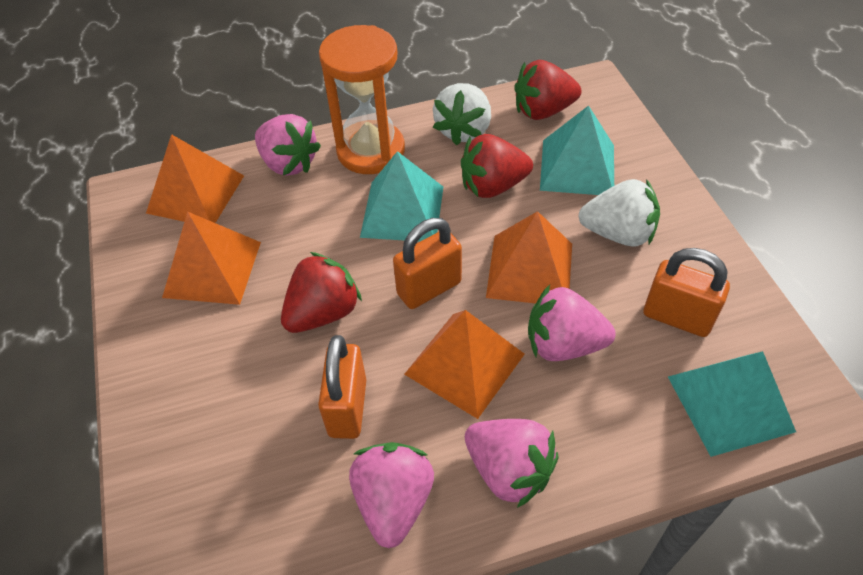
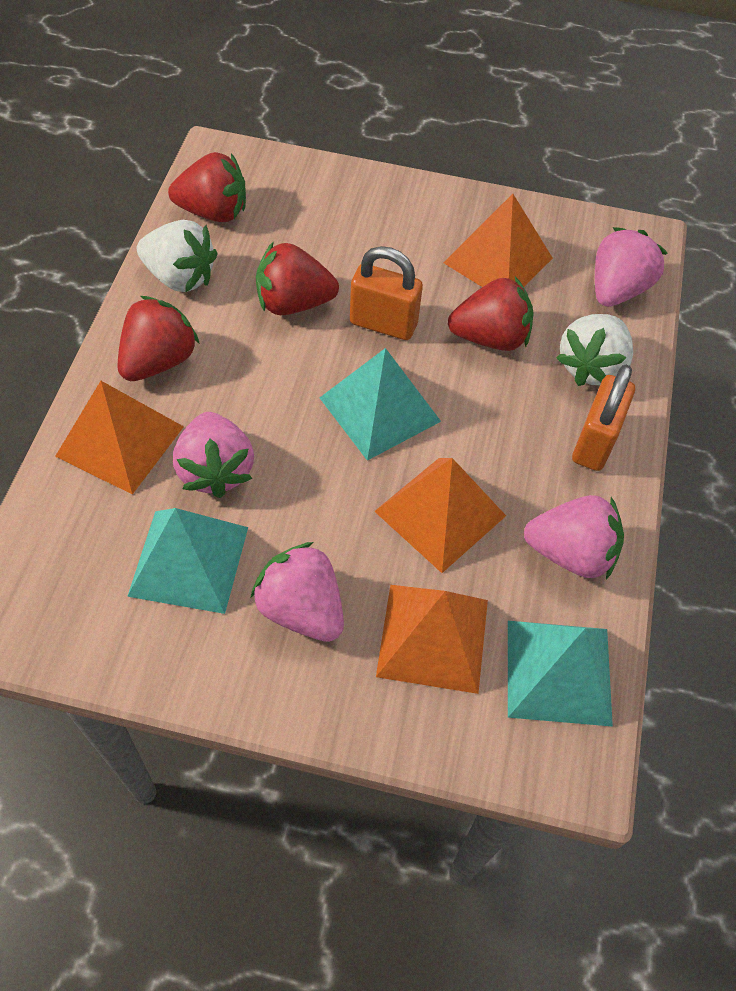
orange hourglass: [319,25,405,174] = 1 -> none = 0
orange padlock: [318,335,366,439] [393,218,462,309] [644,248,730,337] = 3 -> [350,246,423,340] [572,365,635,471] = 2
red strawberry: [281,252,362,333] [461,134,533,198] [514,60,581,120] = 3 -> [117,296,200,381] [168,152,246,222] [256,241,339,315] [448,277,534,351] = 4

